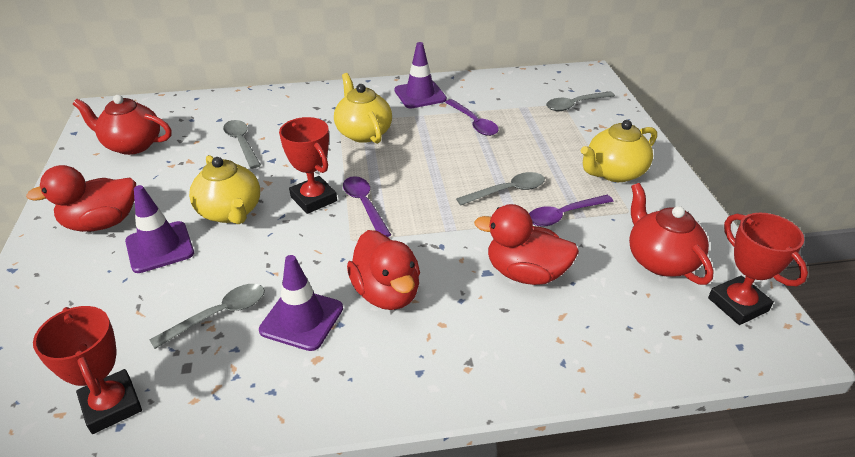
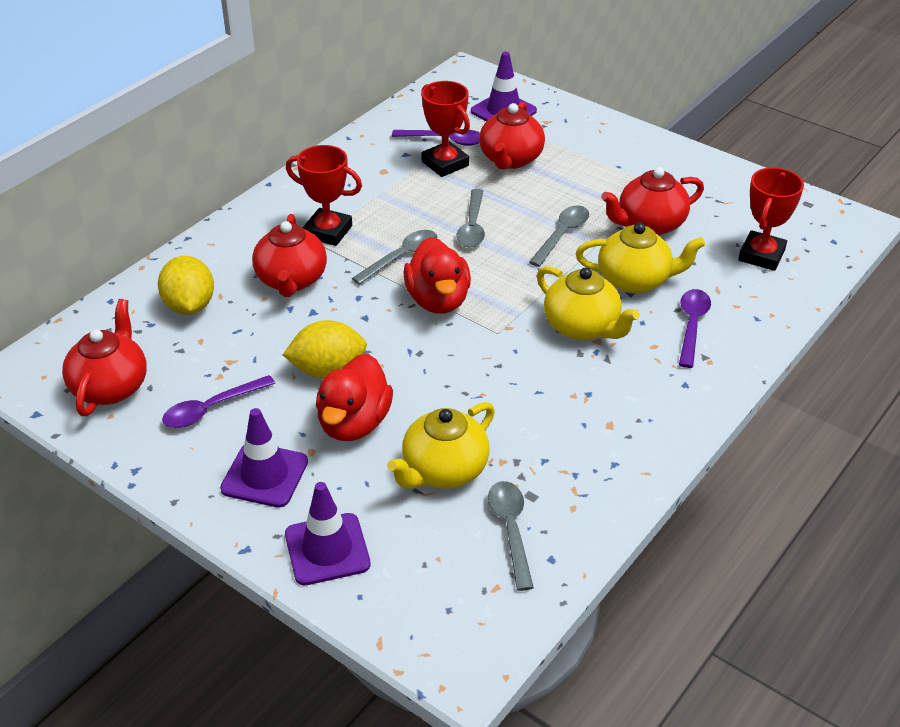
red duck: [26,165,136,232] [347,230,420,310] [474,204,579,285] = 3 -> [316,354,393,441] [403,237,471,314] = 2
red teapot: [73,95,172,155] [629,183,714,285] = 2 -> [62,299,147,416] [252,214,327,297] [479,102,545,170] [601,167,704,235] = 4
yellow lemon: none = 0 -> [158,256,214,315] [283,320,367,378] = 2

